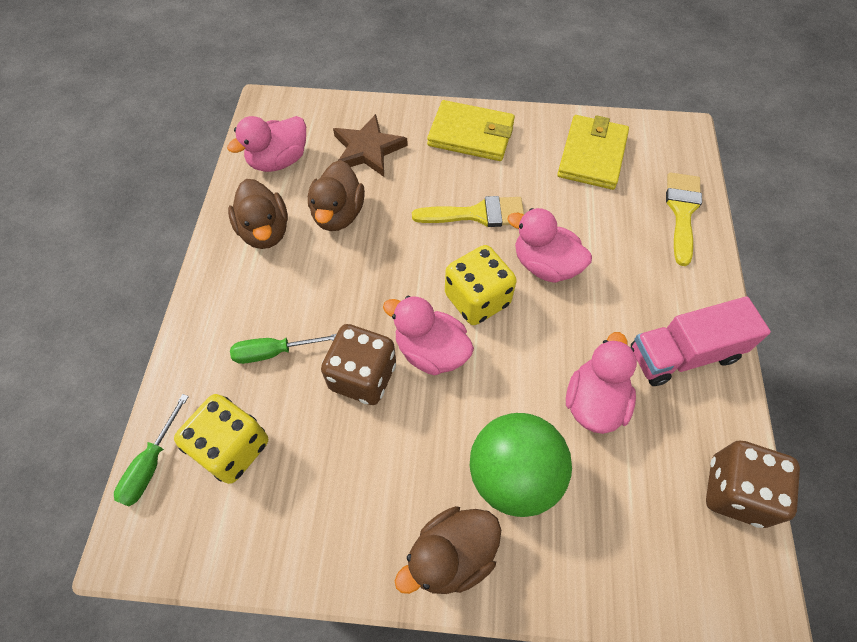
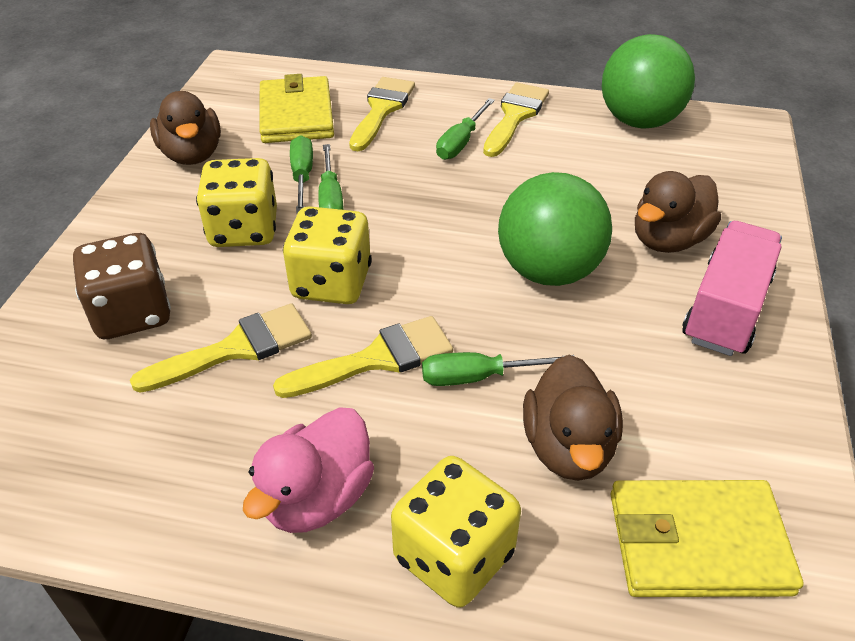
brown dice: [321,324,396,405] [706,441,800,528] = 2 -> [73,233,171,339] = 1
brown star: [333,114,408,177] = 1 -> none = 0
green ball: [470,413,572,517] = 1 -> [498,172,612,286] [602,34,695,129] = 2
green screwdriver: [114,394,189,506] [230,334,337,364] = 2 -> [290,135,313,213] [318,144,344,210] [422,352,574,386] [436,98,495,160] = 4
pink duck: [227,116,306,172] [383,296,474,375] [507,208,592,283] [566,332,637,434] = 4 -> [243,407,374,533] = 1
yellow brush: [412,196,524,227] [666,172,702,266] = 2 -> [130,303,312,393] [273,316,453,398] [349,77,415,151] [483,83,549,157] = 4
yellow dice: [174,394,268,484] [445,245,517,325] = 2 -> [196,158,277,247] [283,206,371,304] [391,456,521,608] = 3

